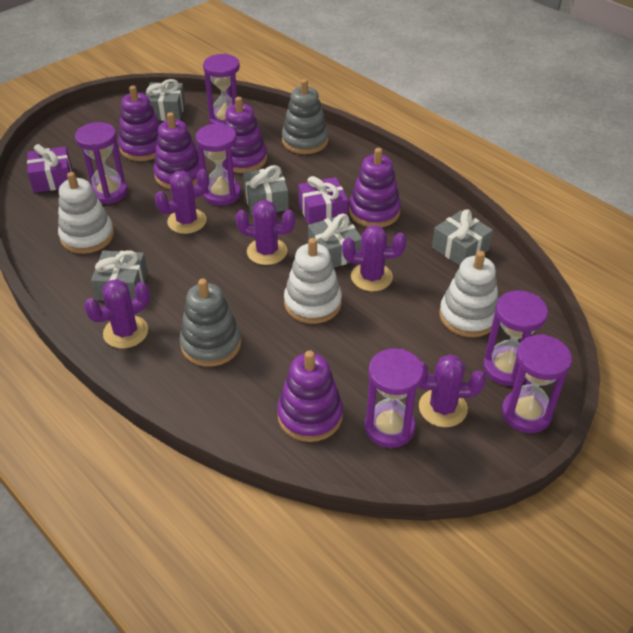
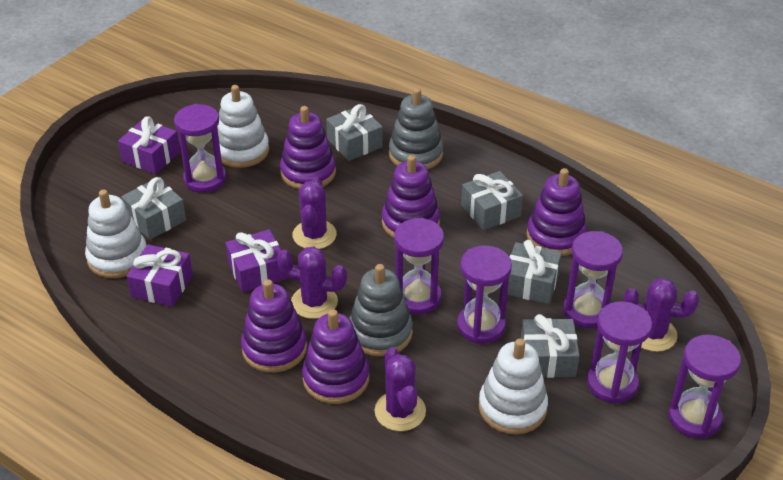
purple cactus: [84,279,150,348] [155,169,209,234] [235,200,295,265] [342,225,406,292] [418,354,486,427] = 5 -> [277,246,347,319] [293,177,337,249] [375,347,426,431] [623,278,699,352] = 4
purple gift: [27,144,72,193] [298,176,348,225] = 2 -> [118,116,180,174] [126,244,193,307] [225,229,287,292] = 3

